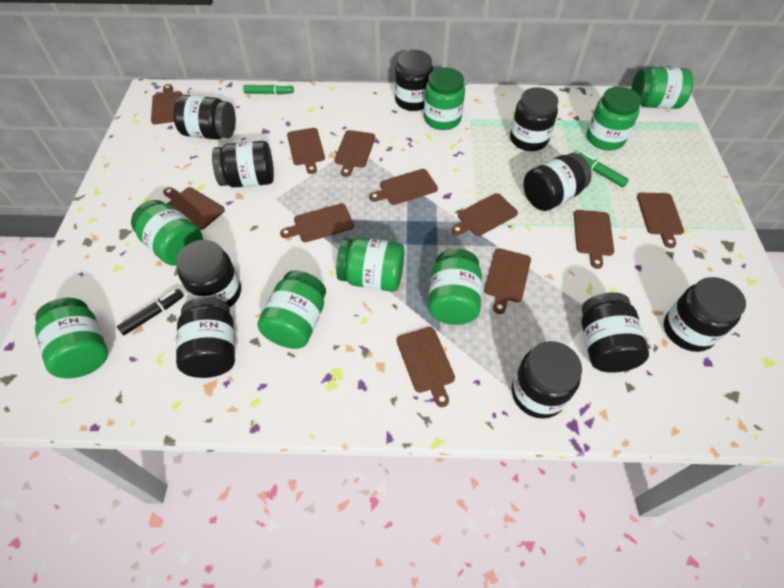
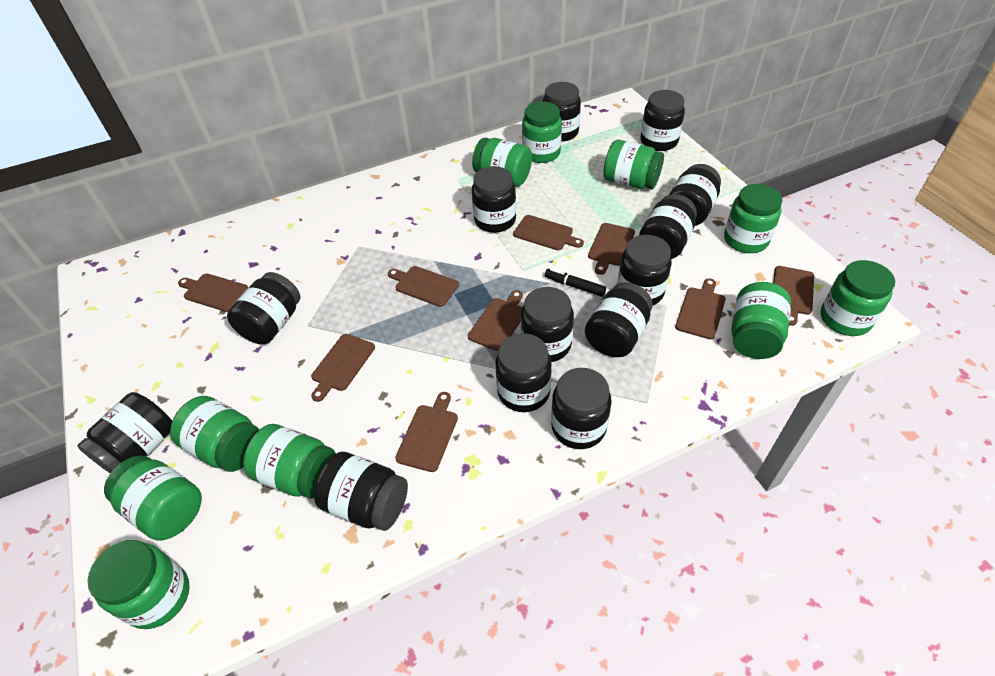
black jar: [173,95,236,140] [176,240,241,308] [176,297,235,378] [212,141,274,188] [395,50,433,111] [510,87,558,151] [512,341,582,419] [523,153,592,211] [581,292,649,373] [664,277,746,352] = 10 -> [78,392,172,473] [227,272,300,344] [314,452,408,531] [472,166,516,233] [495,333,552,412] [521,287,574,362] [542,82,581,142] [551,368,612,449] [585,282,653,357] [617,235,672,305] [639,194,697,259] [641,90,685,151] [669,164,721,226] = 13
brown cutting board: [151,84,183,124] [163,187,225,230] [280,203,354,242] [287,128,325,174] [334,130,375,177] [369,169,438,205] [396,327,455,407] [451,193,518,236] [484,248,531,314] [574,210,614,269] [637,193,684,248] = 11 -> [178,273,248,312] [311,334,375,402] [388,266,459,307] [395,392,458,472] [468,290,523,351] [513,215,584,250] [588,223,635,275] [675,278,726,339] [773,266,814,326] = 9
green jar: [35,298,108,378] [131,200,203,266] [257,270,326,349] [336,237,405,292] [424,67,465,130] [428,249,482,325] [587,87,641,150] [631,67,694,109] = 8 -> [87,540,190,629] [104,456,202,541] [170,396,259,472] [243,424,336,499] [472,138,532,187] [522,102,562,163] [603,140,664,189] [724,184,782,253] [732,282,791,359] [821,260,895,336] = 10
green marker: [243,84,294,94] [579,153,629,187] = 2 -> none = 0

